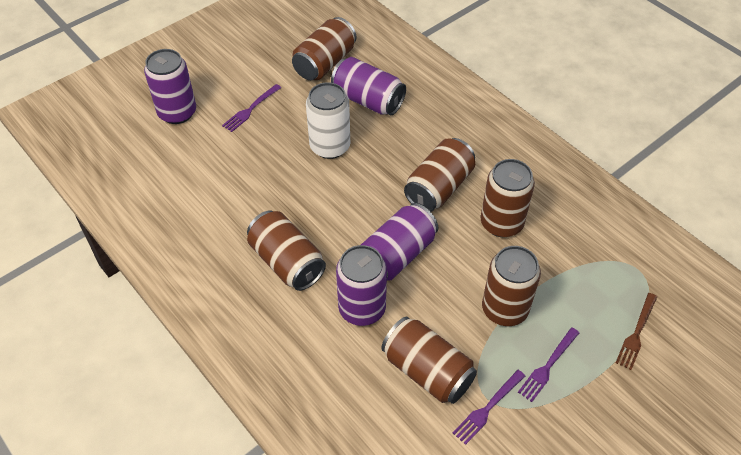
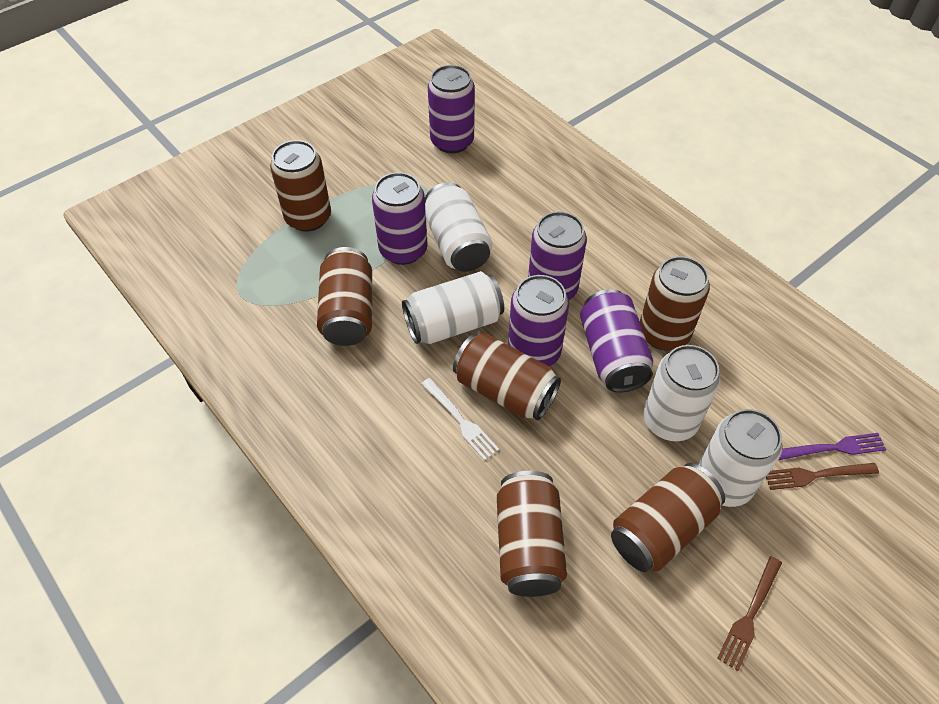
brown fork: [616,293,657,370] = 1 -> [717,556,782,671] [766,463,879,490] = 2
purple can: [144,49,196,124] [331,57,406,115] [336,245,387,326] [361,203,439,281] = 4 -> [372,172,428,265] [428,65,475,153] [508,275,569,367] [528,211,587,300] [580,289,653,392] = 5
purple fork: [222,84,281,132] [453,370,525,445] [518,327,579,402] = 3 -> [778,433,886,460] = 1
white can: [306,82,350,159] = 1 -> [402,271,504,344] [425,182,492,272] [643,345,721,441] [698,409,782,507] = 4
white fork: none = 0 -> [421,378,499,461] = 1

